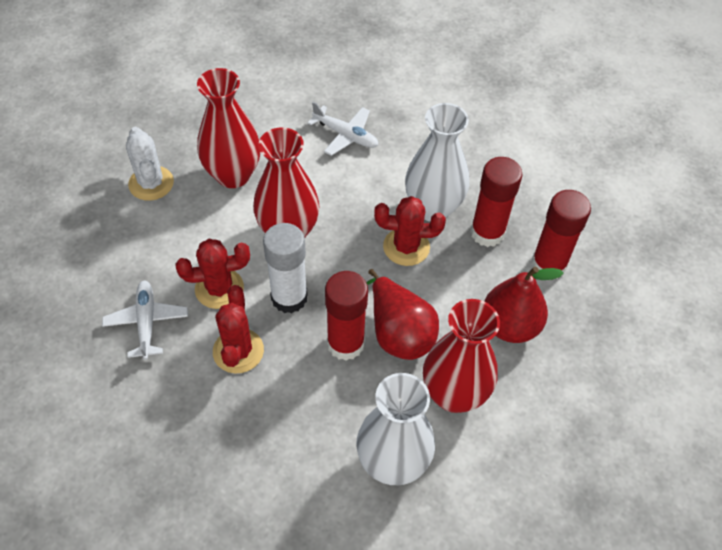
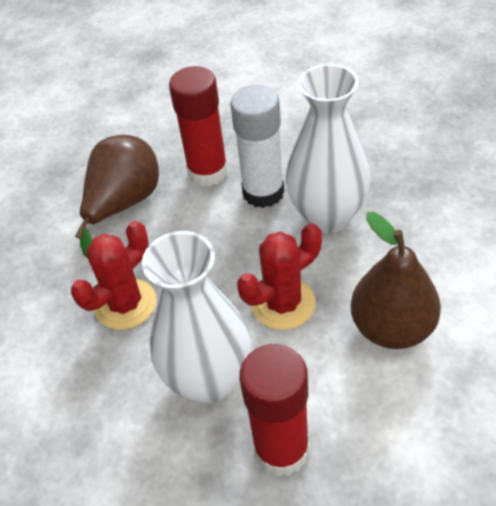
brown pear: none = 0 -> [75,135,159,259] [351,212,441,349] = 2
red cactus: [175,239,250,309] [213,285,264,374] [374,196,446,266] = 3 -> [71,221,157,330] [237,223,322,330] = 2
red glue stick: [325,271,368,361] [470,157,522,247] [531,190,591,279] = 3 -> [169,66,228,187] [239,344,310,476] = 2
red pear: [366,269,439,360] [484,266,563,343] = 2 -> none = 0
red vase: [197,68,260,188] [253,127,319,237] [423,299,500,413] = 3 -> none = 0
white cactus: [126,127,174,201] = 1 -> none = 0
white plane: [102,280,188,360] [307,102,378,156] = 2 -> none = 0

